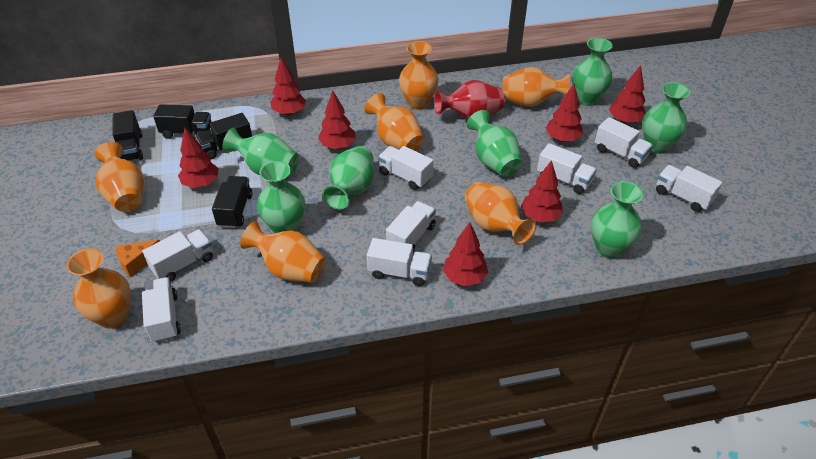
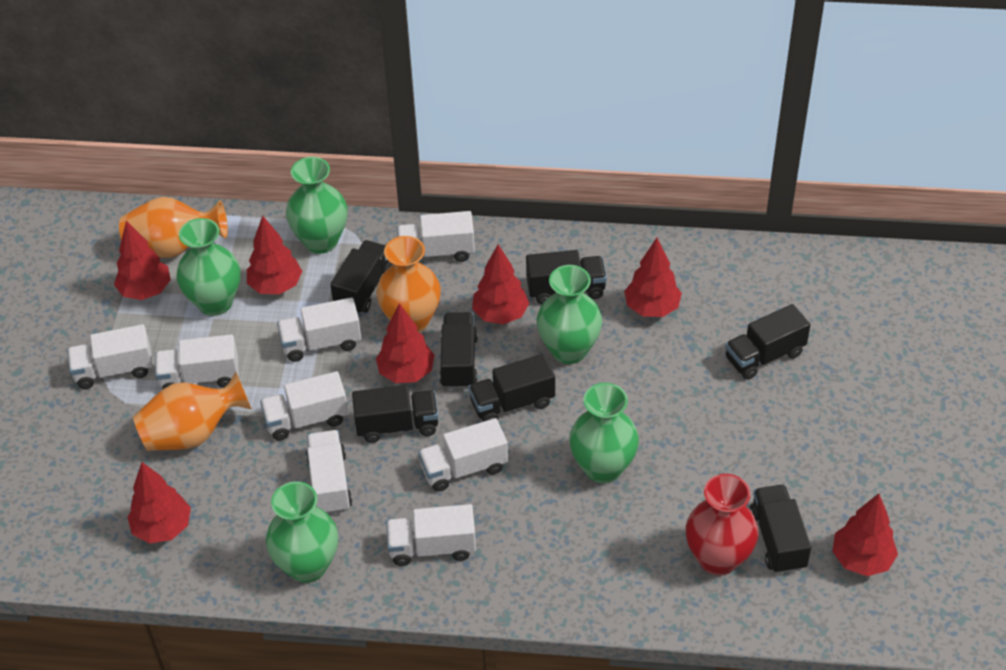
black truck: [112,110,143,161] [153,104,211,139] [195,113,252,159] [212,176,253,228] = 4 -> [330,240,393,314] [352,385,438,443] [439,312,478,389] [468,354,555,422] [526,250,607,304] [725,304,810,380] [750,485,811,574] = 7
green vase: [222,128,299,176] [257,161,305,233] [322,146,374,209] [466,110,522,177] [572,38,613,106] [591,181,643,258] [642,82,690,154] = 7 -> [176,218,240,316] [266,481,338,583] [286,157,347,254] [537,265,602,364] [569,383,639,483] = 5
orange cheese: [116,240,160,277] = 1 -> none = 0
orange vase: [66,249,131,329] [95,142,144,212] [240,221,326,283] [365,93,424,151] [399,41,439,110] [465,182,537,245] [503,67,570,107] = 7 -> [119,197,228,258] [133,372,252,451] [376,236,441,333] = 3

